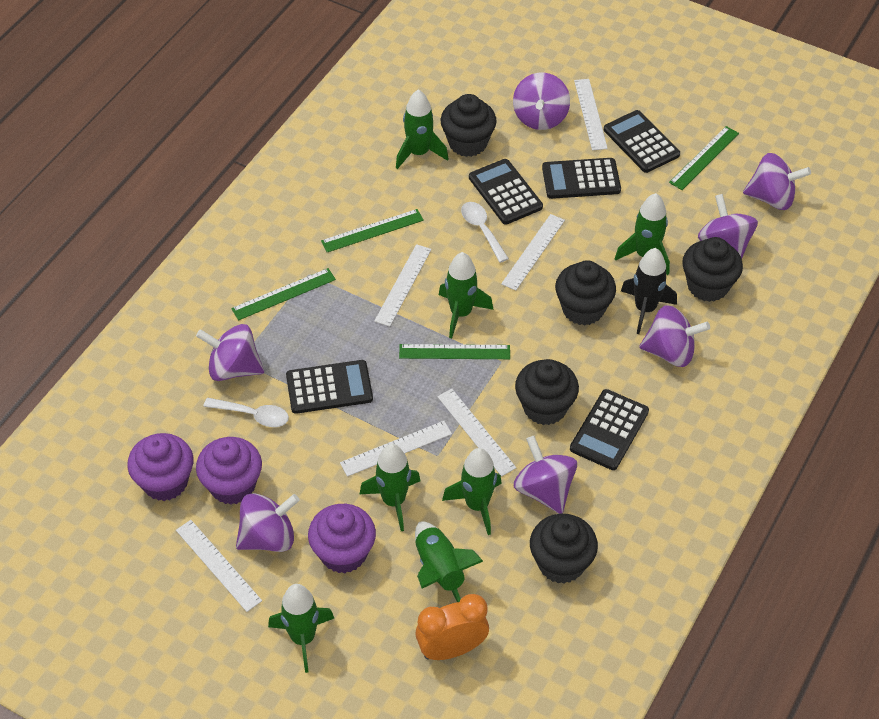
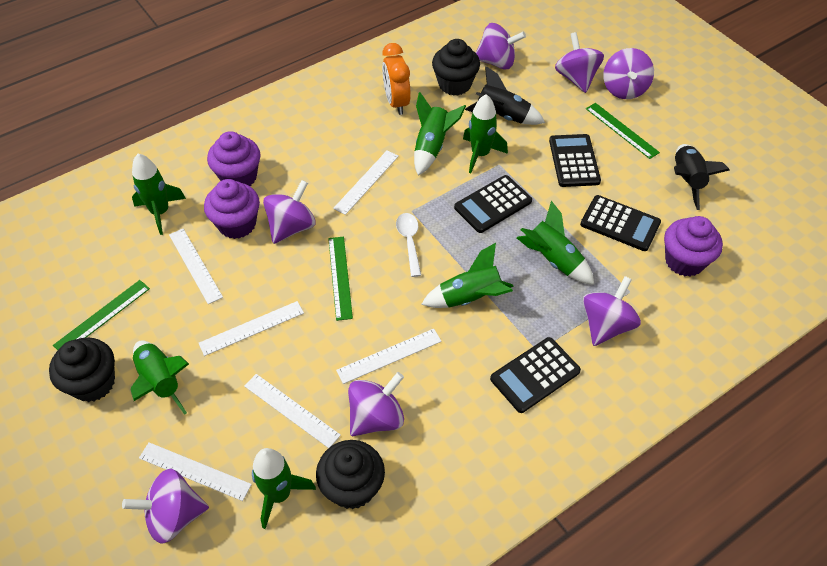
black calculator: [286,360,373,414] [469,159,543,225] [542,158,621,199] [570,389,649,470] [604,110,680,173] = 5 -> [454,175,532,233] [490,337,581,413] [549,134,601,187] [580,195,661,251] = 4
black cupcake: [440,94,497,157] [515,359,579,425] [530,514,598,584] [555,260,616,326] [682,237,743,302] = 5 -> [49,337,115,402] [316,440,385,509] [432,39,480,96] = 3
black rocket: [621,248,677,334] = 1 -> [465,66,545,125] [674,144,730,210] = 2
green ruler: [231,268,336,320] [321,209,424,252] [399,344,510,359] [669,126,739,190] = 4 -> [53,280,150,350] [328,237,353,321] [586,103,660,159] = 3
white spoon: [203,398,289,427] [461,202,509,263] = 2 -> [396,213,421,277] = 1

